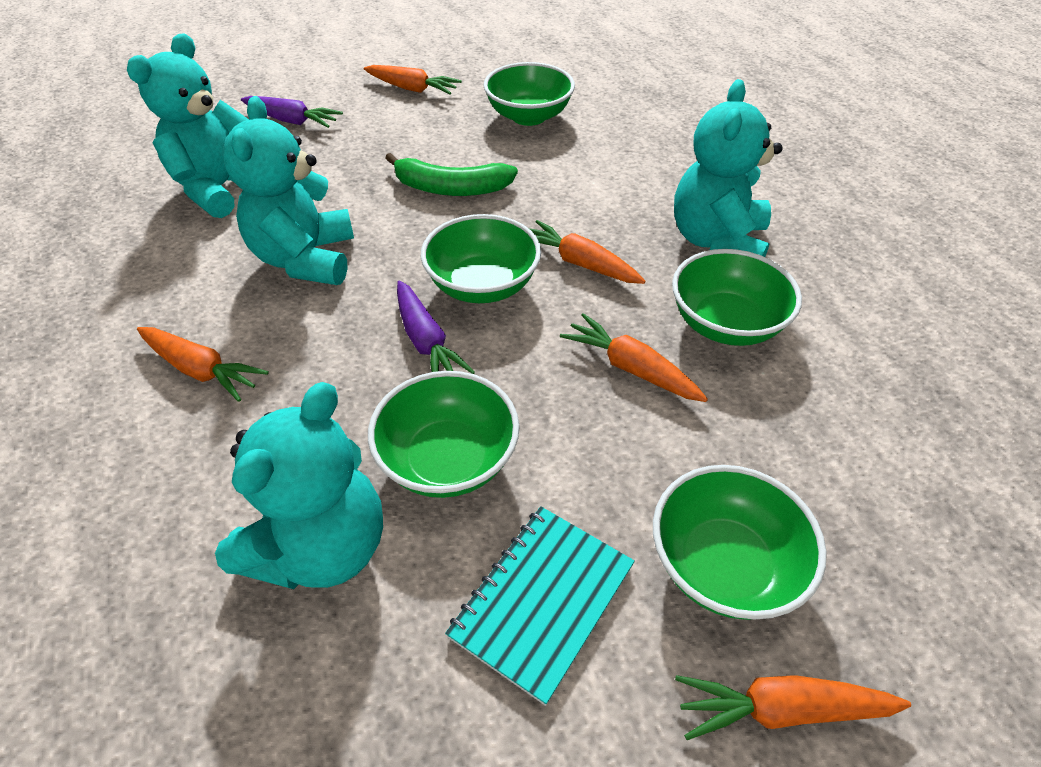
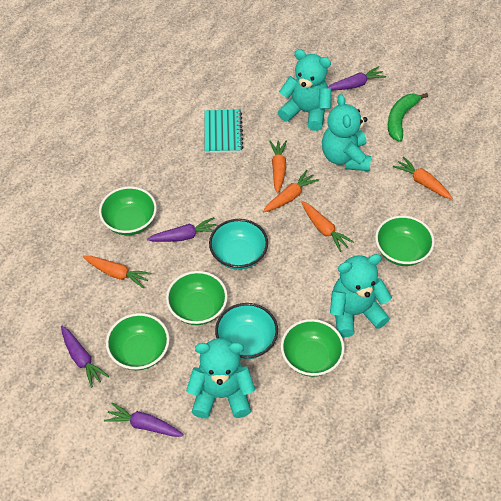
purple carrot: [241,96,343,128] [397,281,475,374] = 2 -> [61,326,109,388] [104,403,184,437] [147,217,216,242] [328,66,386,90] = 4
turquoise bowl: none = 0 -> [209,219,268,270] [215,303,278,359] = 2

